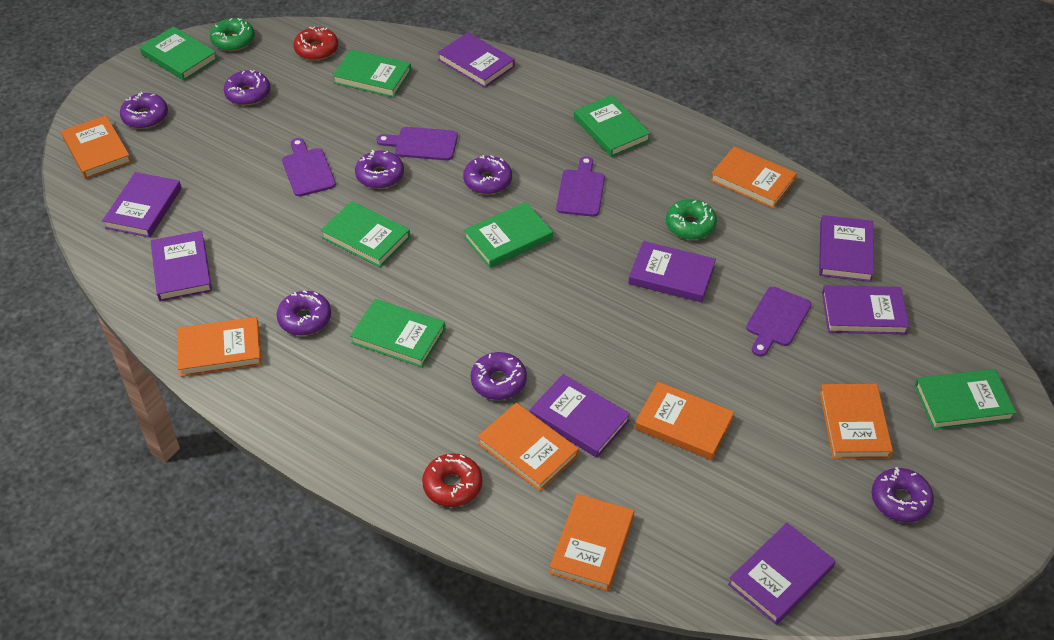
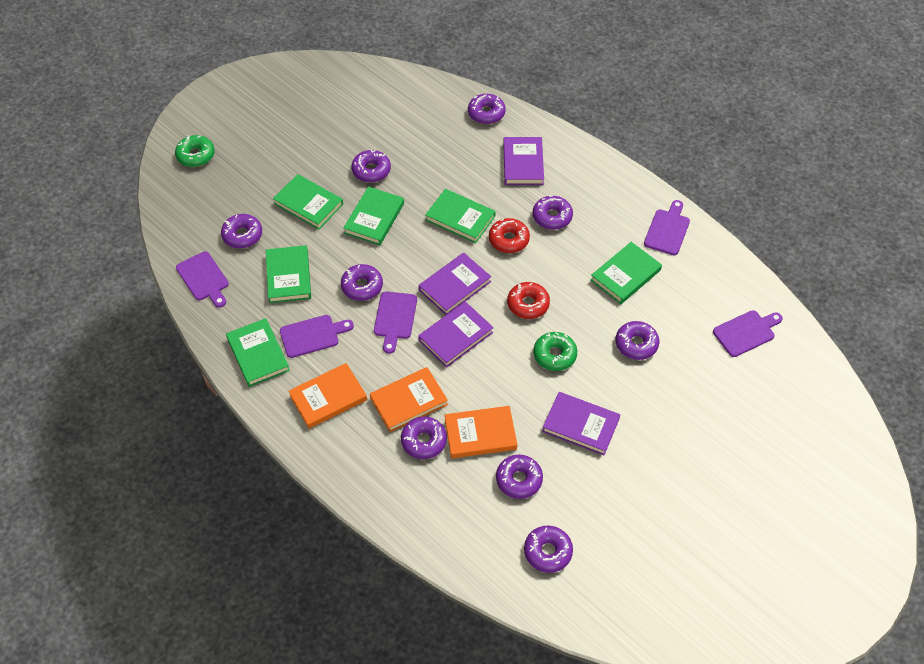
green book: [140,26,218,81] [320,201,410,267] [333,49,411,98] [350,299,446,368] [464,202,553,268] [574,95,651,157] [915,369,1016,430] = 7 -> [226,318,290,387] [266,245,311,303] [273,174,343,230] [343,186,404,245] [425,189,496,243] [590,242,662,304] = 6
orange book: [61,115,132,179] [177,317,262,377] [477,403,579,491] [549,494,634,591] [634,382,734,460] [710,146,797,209] [820,384,893,459] = 7 -> [289,363,367,429] [370,367,448,432] [445,406,517,458] = 3
purple book: [102,172,182,238] [151,231,212,301] [437,32,515,88] [530,374,630,458] [628,241,716,302] [728,523,836,625] [819,215,874,282] [822,285,910,334] = 8 -> [418,301,494,368] [419,252,491,315] [503,137,544,185] [542,392,620,455] = 4
purple cutting board: [282,138,336,197] [377,127,458,161] [556,156,605,217] [746,287,811,357] = 4 -> [176,252,229,308] [280,315,354,358] [374,291,417,354] [644,200,690,255] [713,310,783,357] = 5
purple donut: [120,92,168,129] [224,70,270,105] [277,290,331,335] [355,150,404,189] [463,155,512,194] [471,352,527,400] [872,467,934,522] = 7 -> [221,214,262,249] [341,264,383,301] [351,149,391,183] [401,416,447,459] [468,94,506,124] [496,455,543,499] [524,526,573,573] [533,196,573,230] [616,321,659,360] = 9

